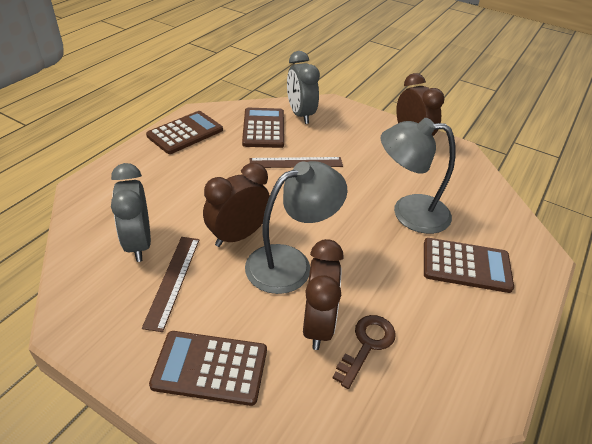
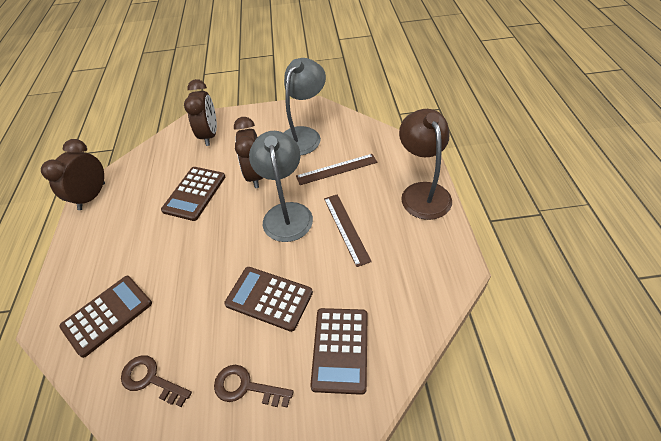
brown key: [333,315,396,389] = 1 -> [121,355,192,407] [214,365,294,408] = 2
brown lamp: none = 0 -> [399,109,452,220] = 1
grey clock: [111,163,151,262] [287,51,320,124] = 2 -> none = 0

